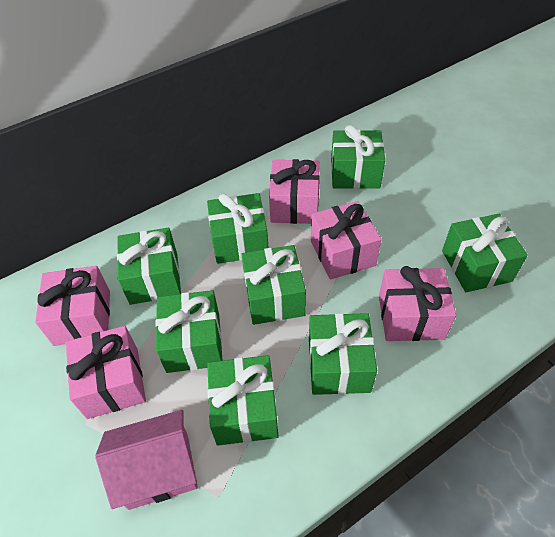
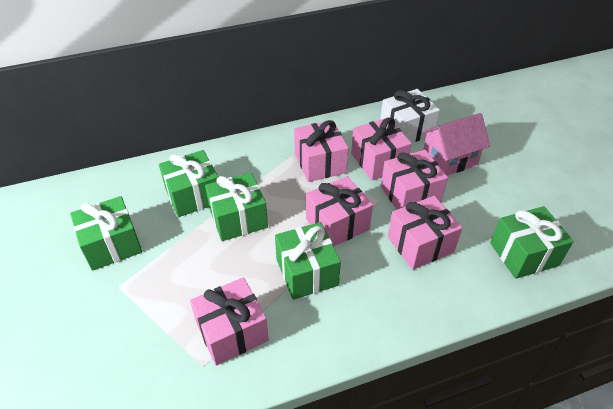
green gift: [117,228,181,305] [155,290,223,373] [207,193,268,264] [207,355,279,445] [241,245,306,325] [309,313,377,395] [331,125,385,189] [442,214,528,292] = 8 -> [70,196,142,271] [159,150,218,217] [205,172,268,241] [275,222,341,300] [490,206,574,279] = 5
pink gift: [35,266,110,346] [66,326,146,419] [269,159,320,224] [311,201,381,280] [379,266,456,341] = 5 -> [190,277,269,366] [294,120,349,182] [306,176,373,247] [351,117,412,180] [381,150,448,210] [388,196,462,270] = 6
white gift: none = 0 -> [380,89,440,143] = 1

